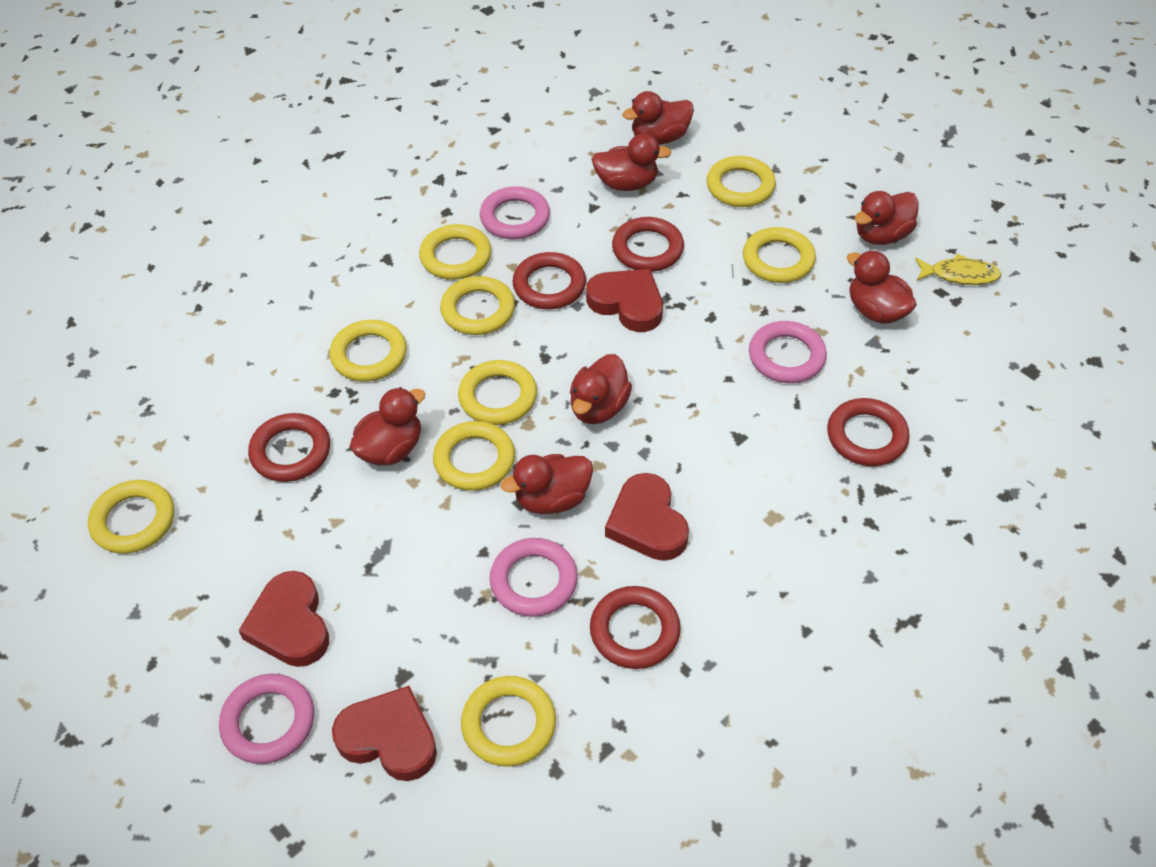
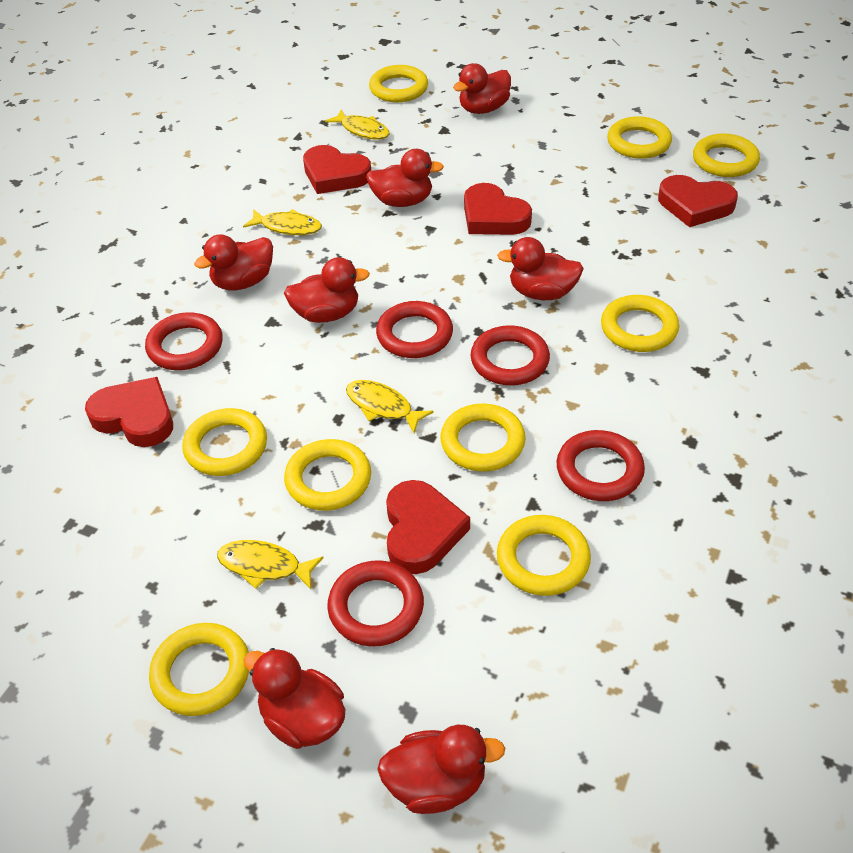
pink ring: [219,674,314,764] [480,186,550,240] [490,538,578,617] [749,321,827,383] = 4 -> none = 0
red heart: [238,571,329,667] [332,686,437,781] [586,269,663,332] [605,473,689,561] = 4 -> [85,377,173,447] [303,145,371,194] [386,480,470,574] [464,183,532,235] [658,175,738,227] = 5
yellow fish: [915,254,1001,285] = 1 -> [217,540,323,589] [243,209,322,235] [325,109,390,140] [346,380,434,433] = 4

